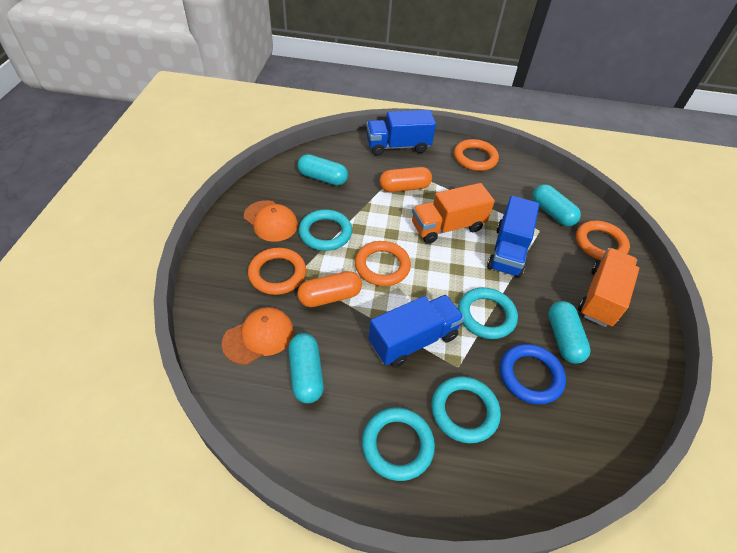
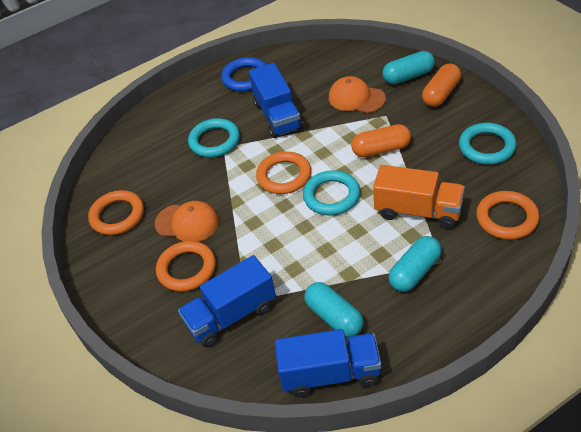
orange truck: [412,183,495,244] [578,248,639,327] = 2 -> [373,165,465,229] = 1
turquoise capsule: [288,333,324,403] [298,154,348,186] [532,184,581,226] [548,301,591,364] = 4 -> [304,282,364,337] [382,51,435,84] [388,236,441,292] = 3
turquoise ring: [299,209,352,251] [362,408,435,481] [431,376,501,444] [458,287,518,339] = 4 -> [188,118,240,157] [303,170,360,215] [459,123,517,165] = 3

